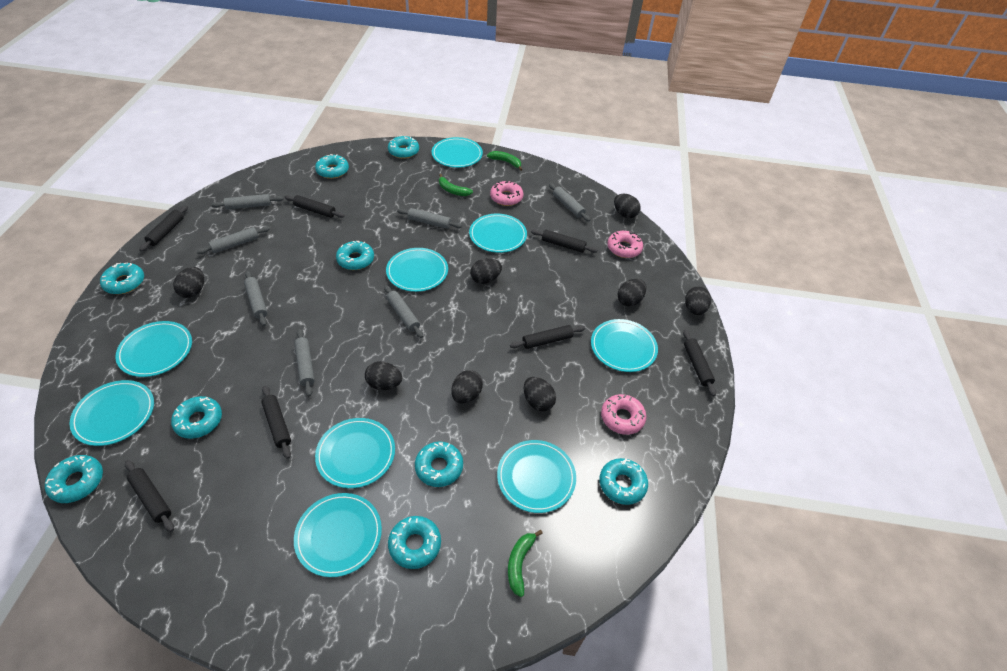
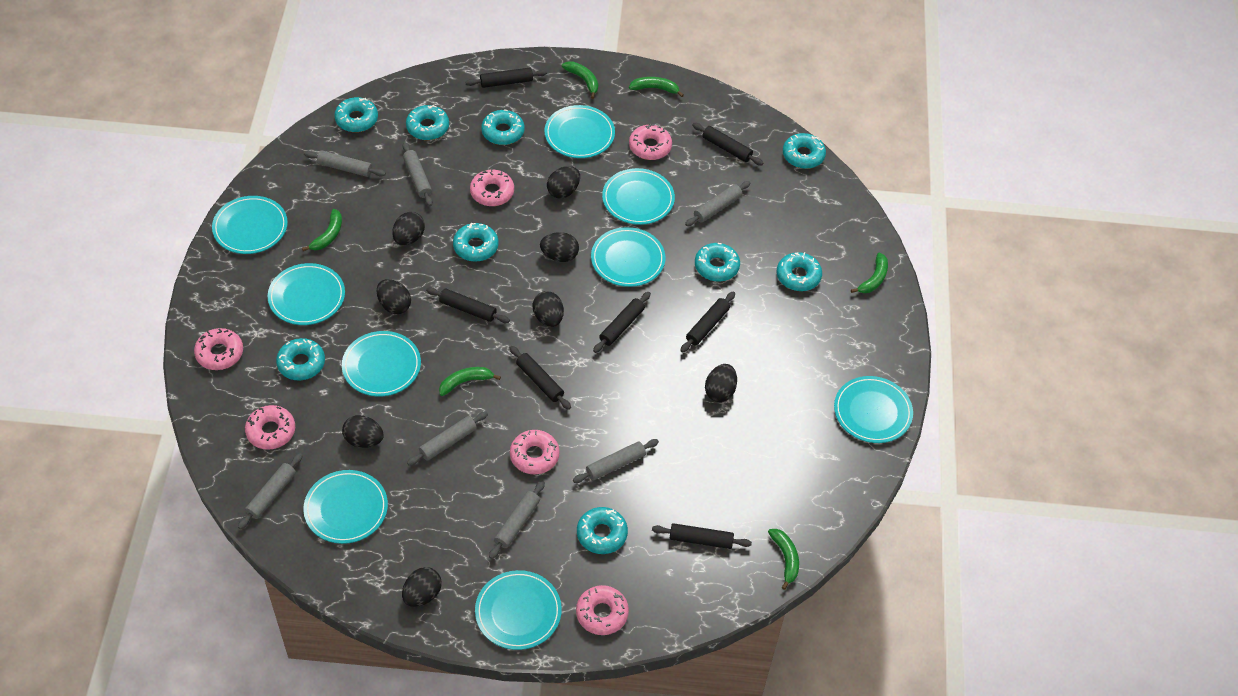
green banana: [439,174,473,196] [487,151,522,171] [508,530,543,597] = 3 -> [302,209,342,251] [439,367,501,396] [562,61,598,99] [629,77,684,97] [768,529,799,590] [851,253,888,293] = 6
pink donut: [490,180,523,206] [601,394,646,435] [607,231,643,258] = 3 -> [194,328,243,370] [245,405,295,450] [470,168,514,206] [510,430,560,474] [576,585,629,635] [629,123,672,160] = 6

